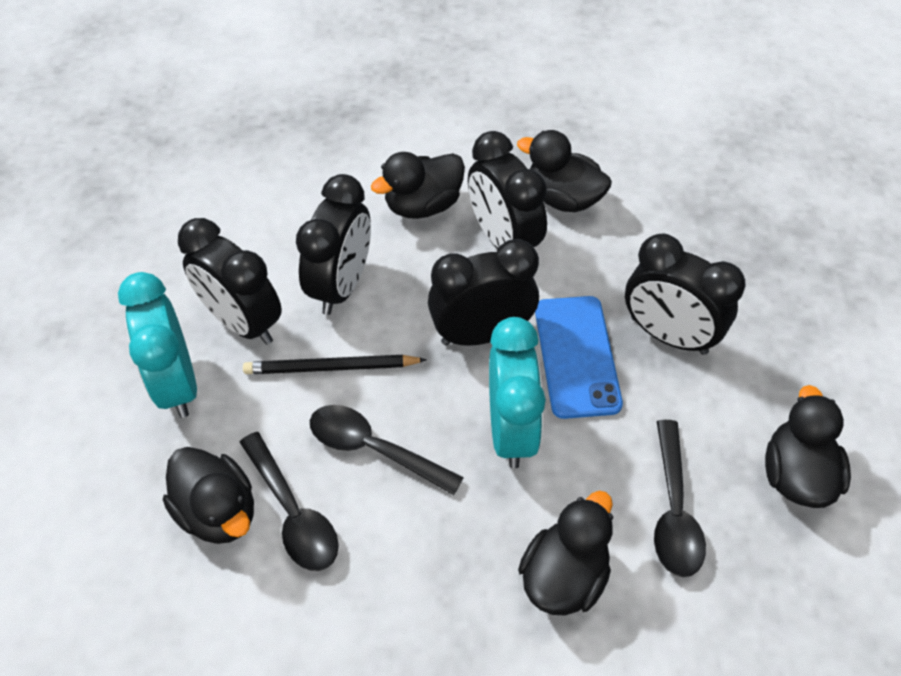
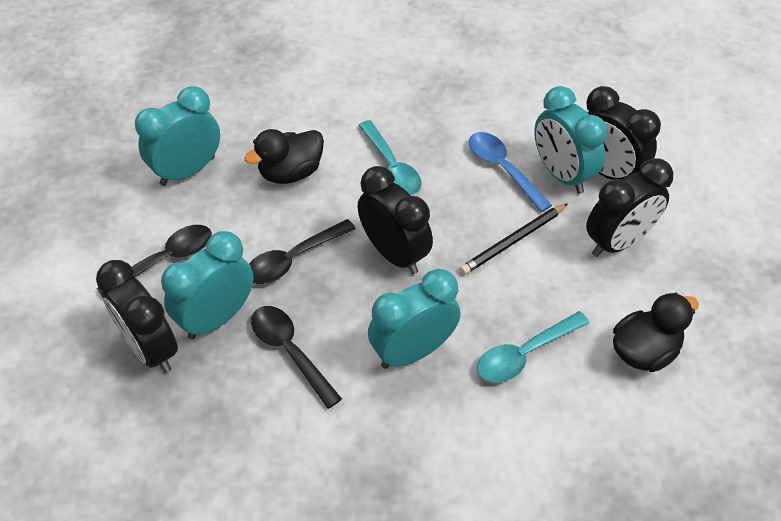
black clock: [178,218,282,345] [296,174,371,315] [428,239,539,346] [468,131,547,249] [625,233,745,355] = 5 -> [96,260,178,373] [358,166,433,274] [586,86,661,180] [586,158,673,257] = 4
black duck: [163,447,254,544] [371,152,465,219] [517,130,612,212] [518,491,613,615] [765,385,851,508] = 5 -> [244,129,324,184] [613,293,699,372] = 2
blue phone: [535,296,623,419] = 1 -> none = 0
blue spoon: none = 0 -> [469,132,552,212] = 1
turquoise clock: [118,272,197,418] [489,317,546,469] = 2 -> [135,86,220,186] [161,231,254,340] [368,269,461,369] [534,86,608,194] = 4
turquoise spoon: none = 0 -> [358,120,422,195] [477,311,590,383] = 2

